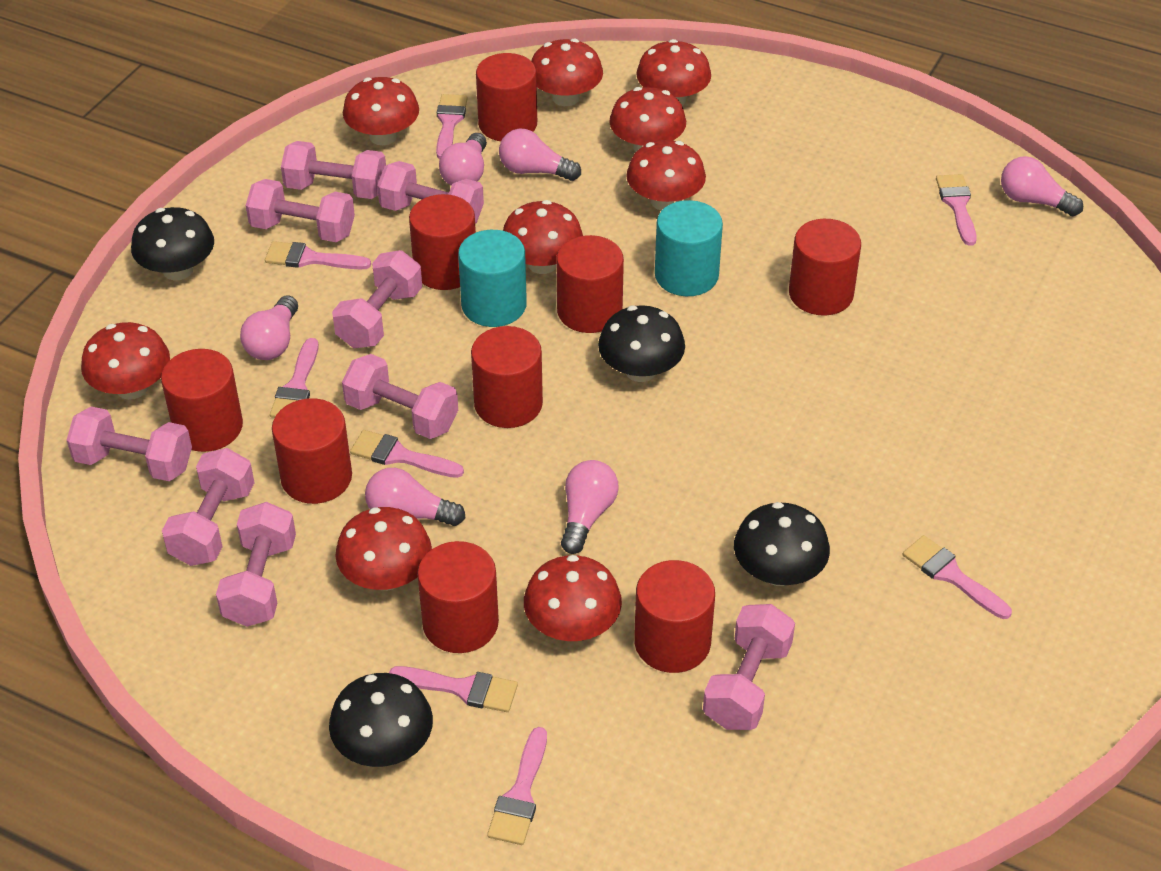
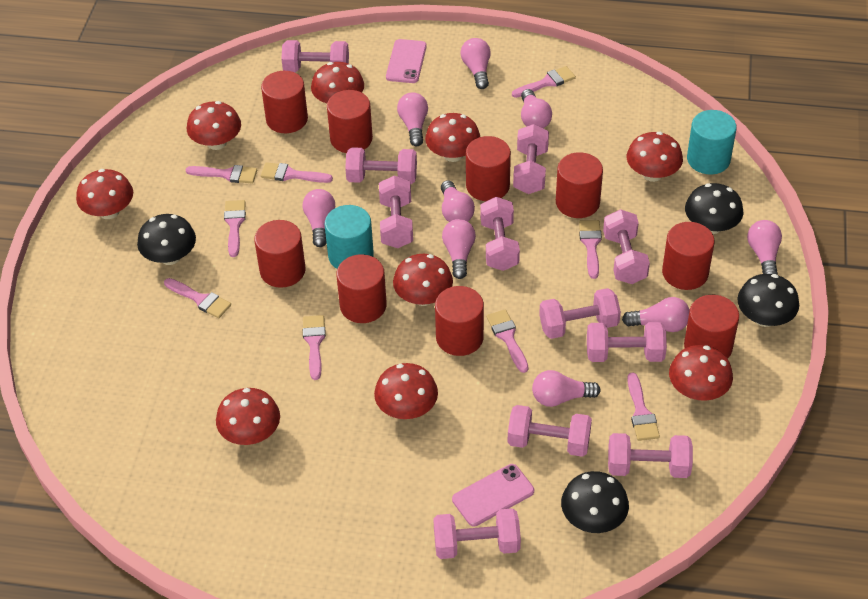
pink brush: [265,241,371,269] [270,338,318,418] [350,430,464,478] [389,666,518,712] [436,94,468,159] [487,727,547,845] [903,535,1012,619] [936,174,977,246] = 8 -> [164,278,231,318] [186,165,257,184] [224,200,246,257] [261,162,333,183] [303,315,326,380] [486,309,529,373] [512,66,576,98] [579,220,602,279] [627,373,660,441] = 9
pink dumbbell: [67,407,192,481] [162,448,254,566] [216,502,296,627] [246,179,355,242] [281,141,386,199] [332,250,422,348] [342,354,458,439] [377,161,484,224] [703,604,795,730] = 9 -> [281,40,349,72] [345,147,417,184] [379,175,413,248] [433,508,521,559] [480,197,520,271] [508,405,592,457] [513,124,549,194] [539,288,621,339] [587,322,667,362] [603,209,650,284] [608,433,693,478] = 11
pink light bulb: [240,296,298,360] [365,468,465,526] [439,133,487,186] [499,129,581,181] [561,460,619,554] [1001,156,1083,216] = 6 -> [303,189,335,247] [397,92,428,146] [441,180,475,222] [442,219,476,279] [460,38,491,89] [521,89,552,128] [532,370,601,407] [622,297,690,332] [747,220,782,275] = 9
pink phone: none = 0 -> [386,39,427,83] [452,464,534,526] = 2

